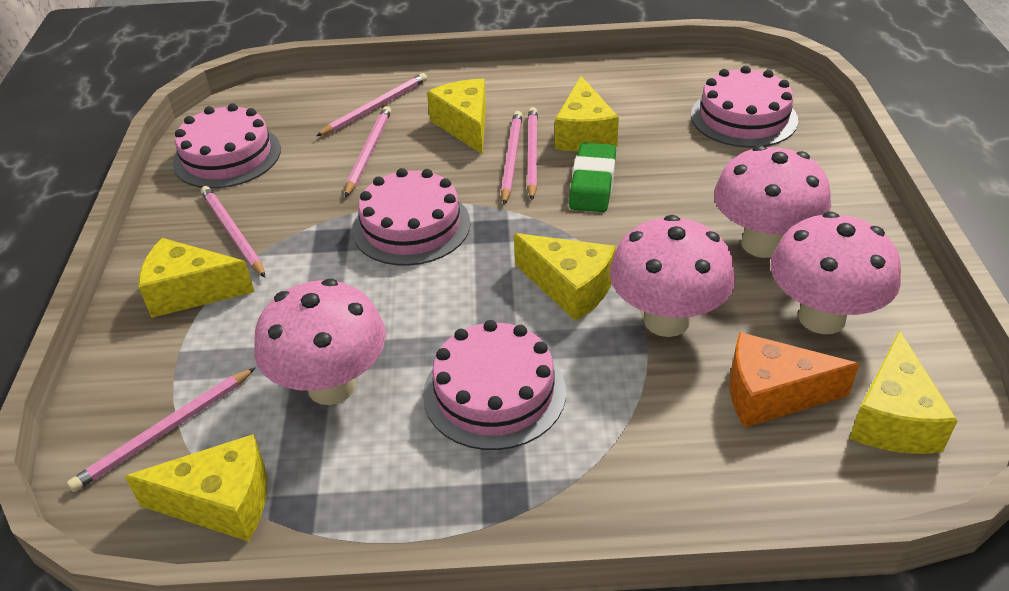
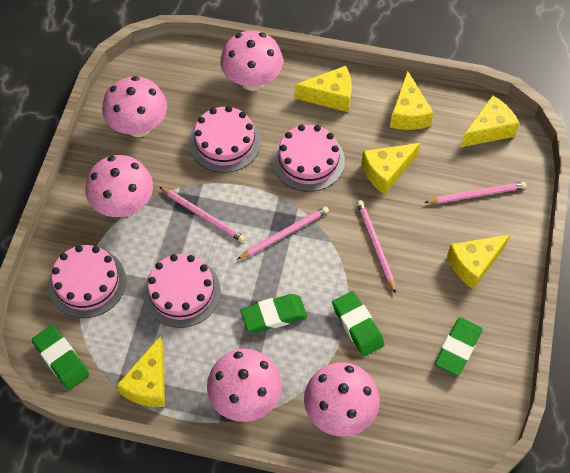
green eraser: [569,142,616,212] = 1 -> [32,325,89,390] [241,294,307,333] [332,291,385,356] [435,317,482,376] = 4
orange cheese: [730,332,859,428] = 1 -> none = 0
pink mushroom: [254,279,386,405] [609,215,735,337] [714,145,831,258] [771,211,901,334] = 4 -> [85,155,153,217] [102,76,167,137] [207,349,282,422] [220,31,283,91] [304,362,379,436] = 5
pink pencil: [67,367,256,492] [201,186,265,277] [316,73,427,136] [345,106,391,197] [501,111,522,205] [527,107,538,200] = 6 -> [159,187,245,242] [237,207,329,260] [357,200,396,293] [424,182,526,204] = 4

